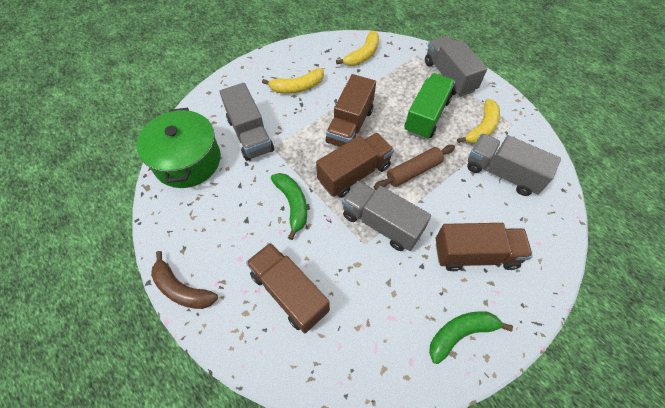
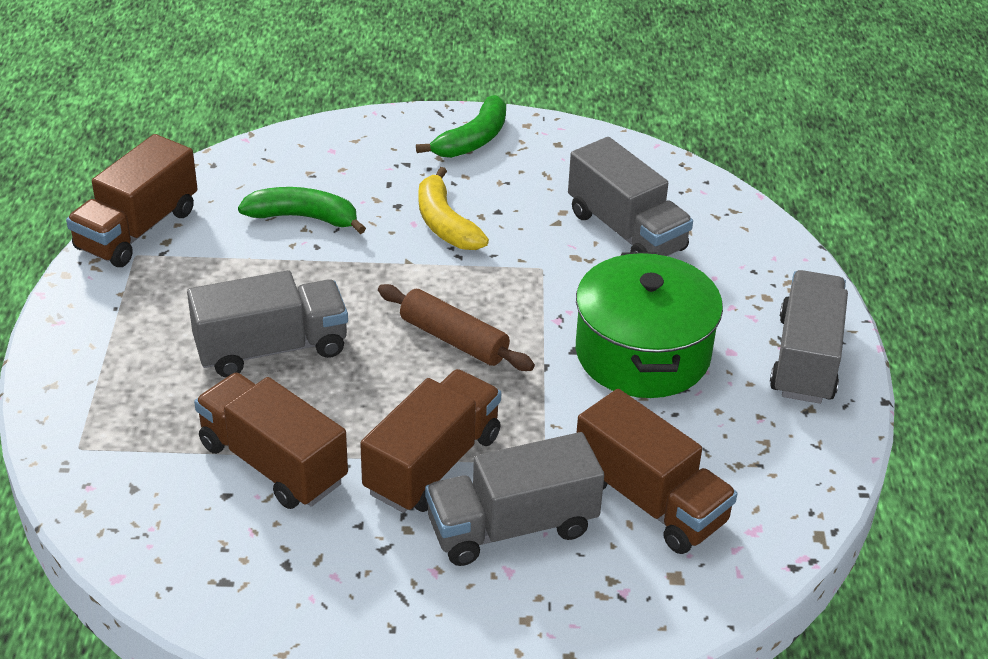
brown banana: [151,251,218,309] = 1 -> none = 0
green truck: [404,73,455,139] = 1 -> none = 0
yellow banana: [262,68,324,94] [336,31,379,66] [457,99,500,144] = 3 -> [418,167,489,250] = 1

